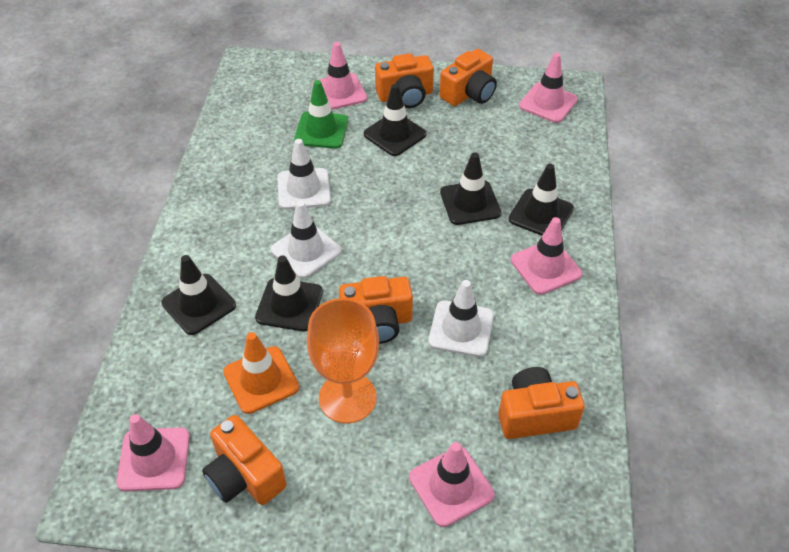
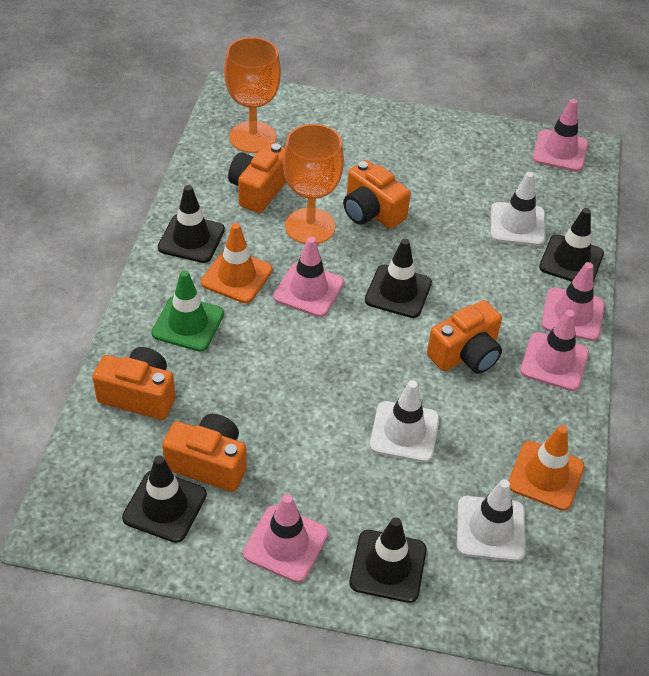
orange goblet: [307,298,379,424] = 1 -> [224,37,281,153] [283,124,344,244] = 2
orange traffic cone: [223,332,299,414] = 1 -> [201,223,273,303] [509,425,585,511] = 2

